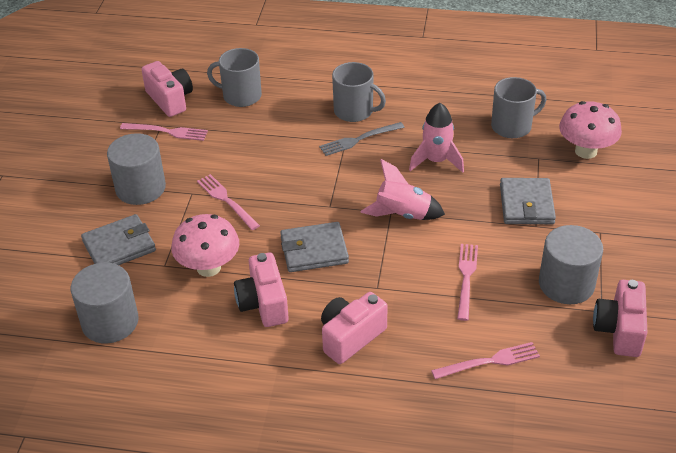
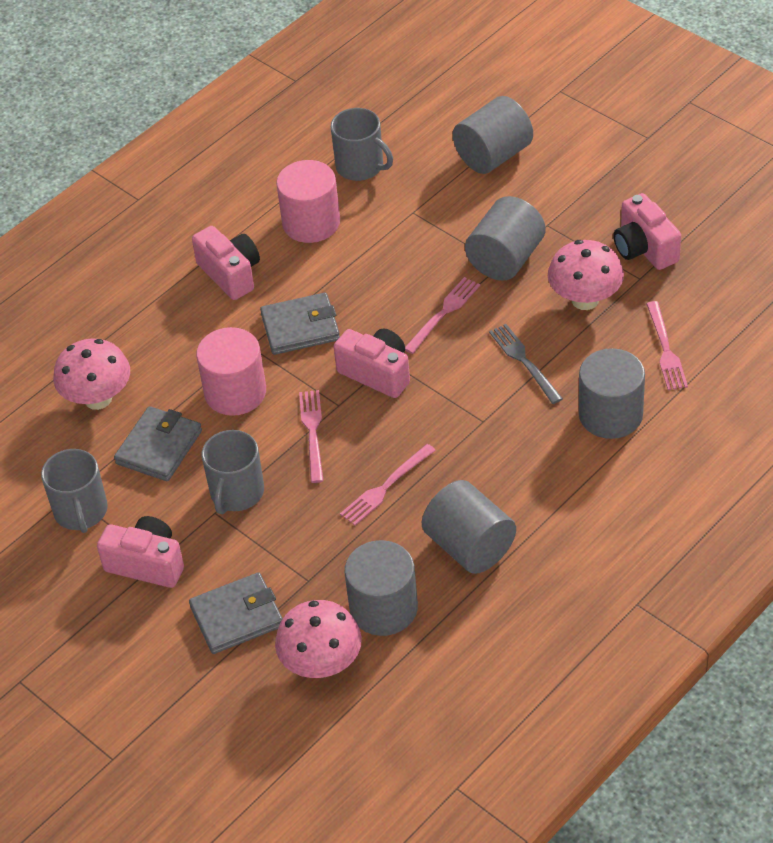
grey cylinder: [71,263,139,343] [107,133,166,205] [539,225,603,304] = 3 -> [345,540,418,636] [422,480,516,574] [453,96,533,174] [465,196,546,281] [579,348,645,439] = 5
pink cylinder: none = 0 -> [196,327,266,416] [276,160,340,243] = 2
pink mushroom: [171,214,239,277] [559,101,622,159] = 2 -> [53,339,130,410] [275,600,362,678] [548,240,624,310] = 3
pink rocket: [360,159,445,220] [409,103,464,173] = 2 -> none = 0

